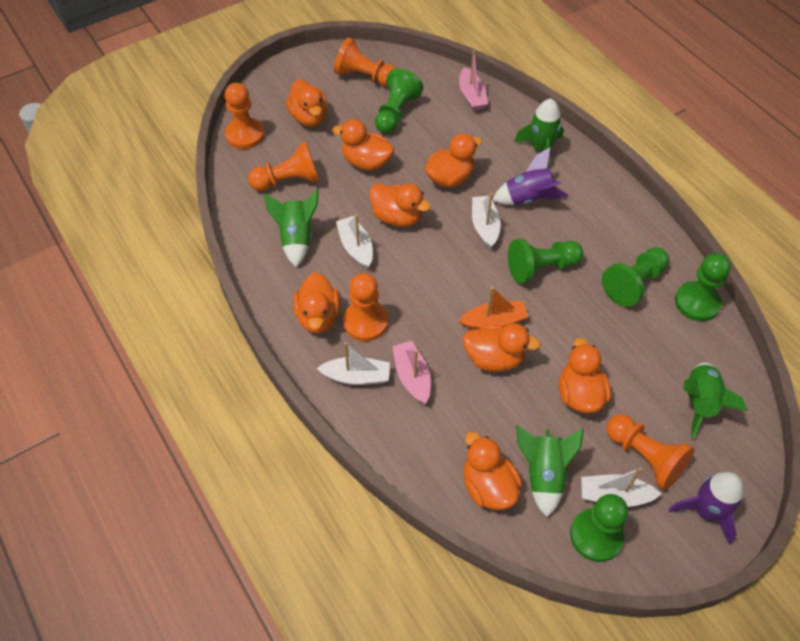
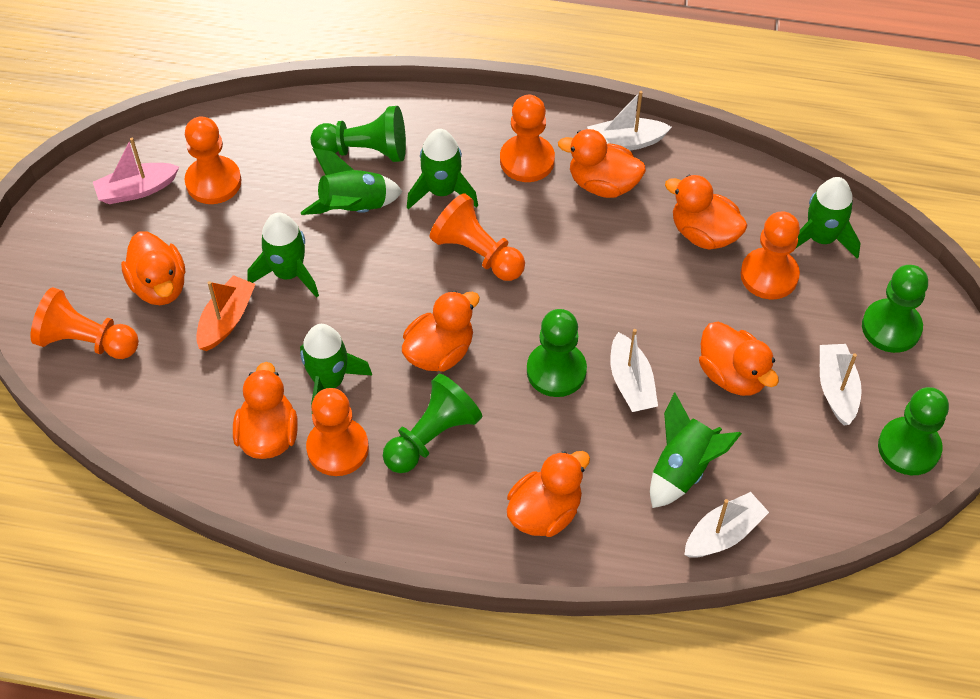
green rocket: [264,189,319,267] [514,98,564,168] [516,425,584,517] [683,362,747,439] = 4 -> [247,212,319,298] [300,324,372,409] [301,148,403,215] [407,129,478,209] [650,392,742,508] [796,177,861,259] = 6
orange duck: [286,79,328,127] [293,272,340,333] [332,119,394,170] [369,183,431,227] [425,134,482,187] [463,323,541,371] [464,432,522,510] [559,338,611,413] = 8 -> [121,231,185,305] [233,362,298,459] [402,291,480,372] [507,451,590,537] [558,129,646,198] [665,175,748,250] [699,322,779,396] = 7
orange pawn: [225,83,264,149] [248,142,319,191] [334,38,396,87] [343,273,388,342] [606,414,695,490] = 5 -> [31,287,139,359] [185,116,241,204] [306,388,369,476] [430,193,525,281] [500,95,555,182] [740,212,800,299] = 6
pink boat: [392,341,431,404] [459,50,488,111] = 2 -> [93,138,179,204] = 1
purple rocket: [493,147,568,205] [669,472,744,545] = 2 -> none = 0

